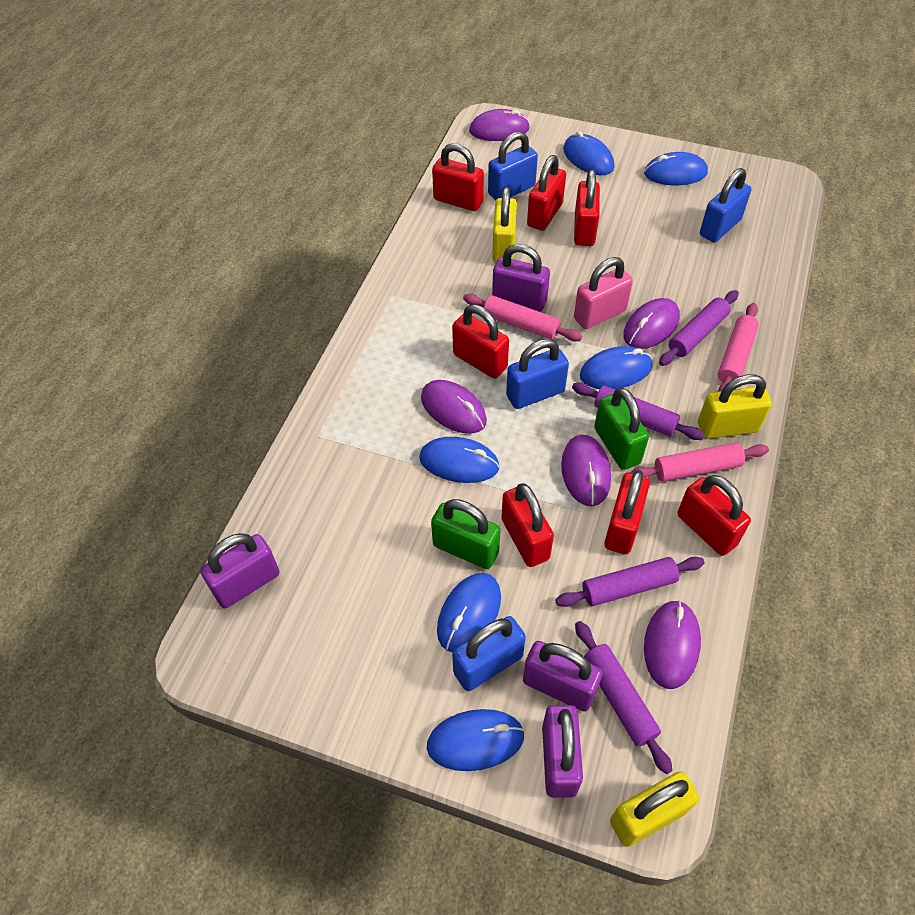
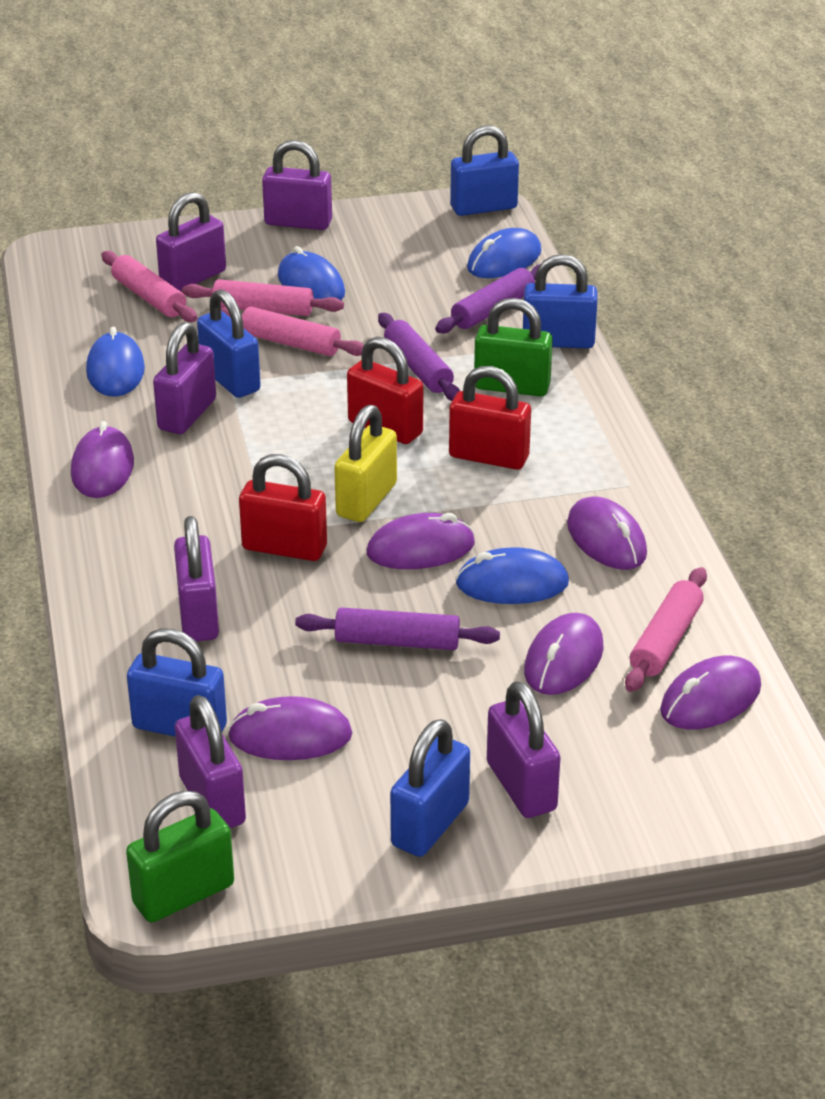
blue mouse: [420,437,500,483] [427,709,525,771] [437,573,501,652] [563,131,614,175] [580,346,652,389] [644,152,708,185] = 6 -> [86,327,145,397] [278,246,345,300] [455,547,569,604] [467,228,542,278] = 4
blue padlock: [452,616,526,691] [488,131,538,200] [506,339,569,409] [700,168,751,243] = 4 -> [127,628,227,737] [197,289,261,398] [390,719,470,857] [450,125,519,216] [523,254,598,349] = 5
pink padlock: [574,257,633,329] = 1 -> none = 0
pink rolling pin: [463,294,582,341] [630,443,769,482] [718,303,759,391] = 3 -> [101,251,197,322] [182,279,344,316] [221,306,364,356] [625,567,707,692] = 4
purple mouse: [421,380,487,434] [469,109,530,141] [561,435,611,506] [623,298,680,349] [644,600,701,689] = 5 -> [71,421,134,498] [228,696,352,760] [367,513,475,569] [524,613,604,695] [567,496,647,570] [660,656,761,729] = 6
purple padlock: [200,533,280,608] [492,244,550,312] [523,641,603,712] [542,705,583,798] = 4 -> [153,322,216,434] [156,192,226,291] [174,516,219,641] [175,695,246,828] [262,140,332,230] [487,681,561,818] = 6
purple rolling pin: [555,557,704,607] [572,383,704,440] [575,621,673,774] [659,290,739,366] = 4 -> [295,607,500,650] [378,313,460,401] [435,264,540,333] = 3
red padlock: [432,143,484,211] [452,305,509,379] [501,483,554,567] [527,155,566,231] [574,169,600,246] [604,470,650,554] [677,475,751,556] = 7 -> [239,454,327,561] [347,337,423,444] [449,366,531,470] = 3
yellow padlock: [492,187,517,263] [610,771,699,847] [698,374,772,439] = 3 -> [334,405,397,522] = 1

